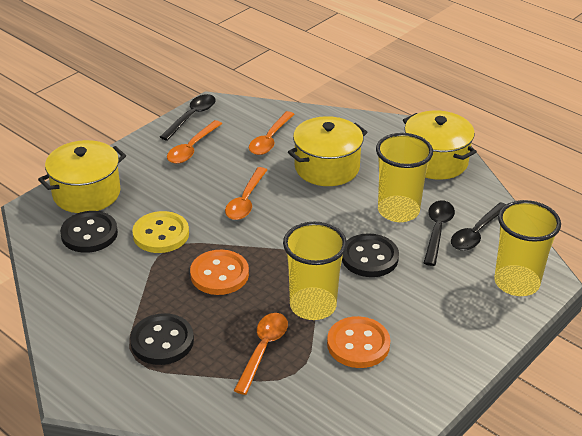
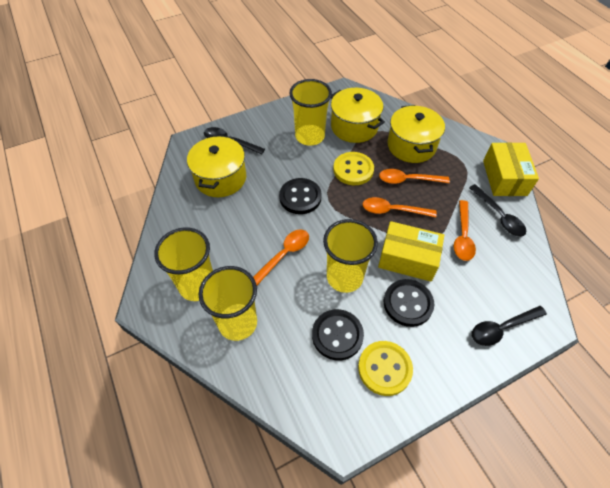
orange button: [190,250,249,295] [327,316,390,368] = 2 -> none = 0
yellow box: none = 0 -> [378,221,444,282] [483,142,539,196] = 2
yellow button: [132,211,189,253] = 1 -> [333,152,374,185] [358,341,413,396] = 2
yellow cup: [283,222,347,320] [376,133,433,222] [494,200,561,296] = 3 -> [154,227,213,301] [198,266,257,341] [289,79,332,146] [323,219,378,293] = 4

